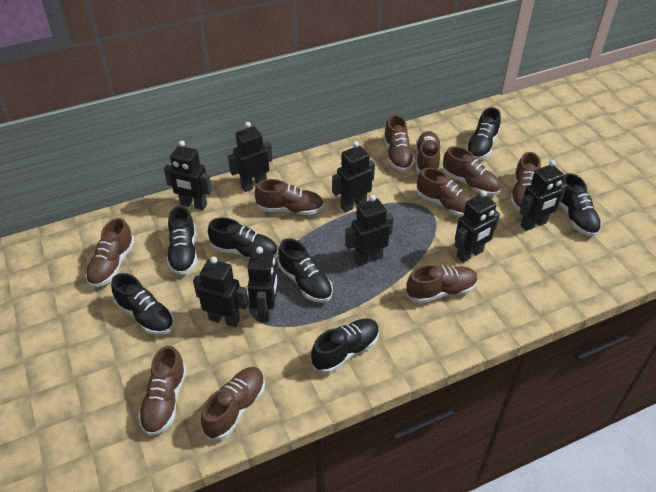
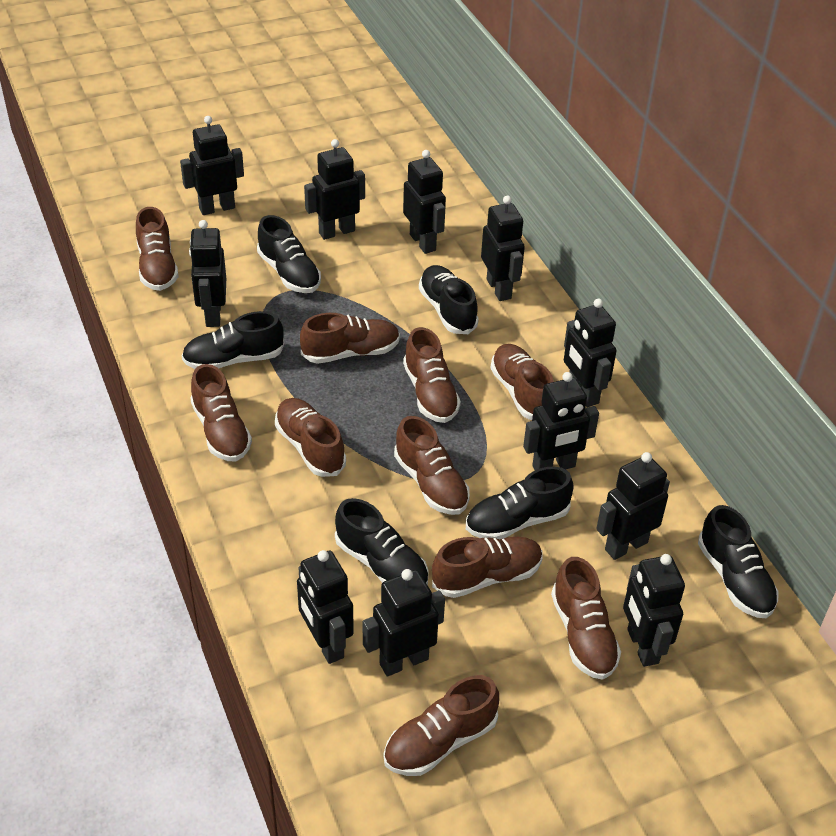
black robot: [164,141,212,210] [193,256,248,327] [228,122,273,192] [248,247,278,322] [332,141,375,212] [345,195,394,266] [454,190,500,263] [520,160,567,231] = 8 -> [180,116,244,215] [189,220,226,327] [297,550,354,664] [304,139,365,240] [363,569,445,677] [403,150,446,254] [481,196,525,301] [523,372,599,470] [564,299,617,407] [596,452,670,560] [623,554,685,667] = 11
black shoe: [111,273,174,335] [167,206,197,275] [208,218,278,259] [278,238,333,303] [311,319,379,374] [466,107,501,160] [559,173,602,237] = 7 -> [182,311,284,369] [257,215,321,293] [335,498,429,585] [419,265,479,334] [466,467,574,539] [698,505,778,618] = 6

